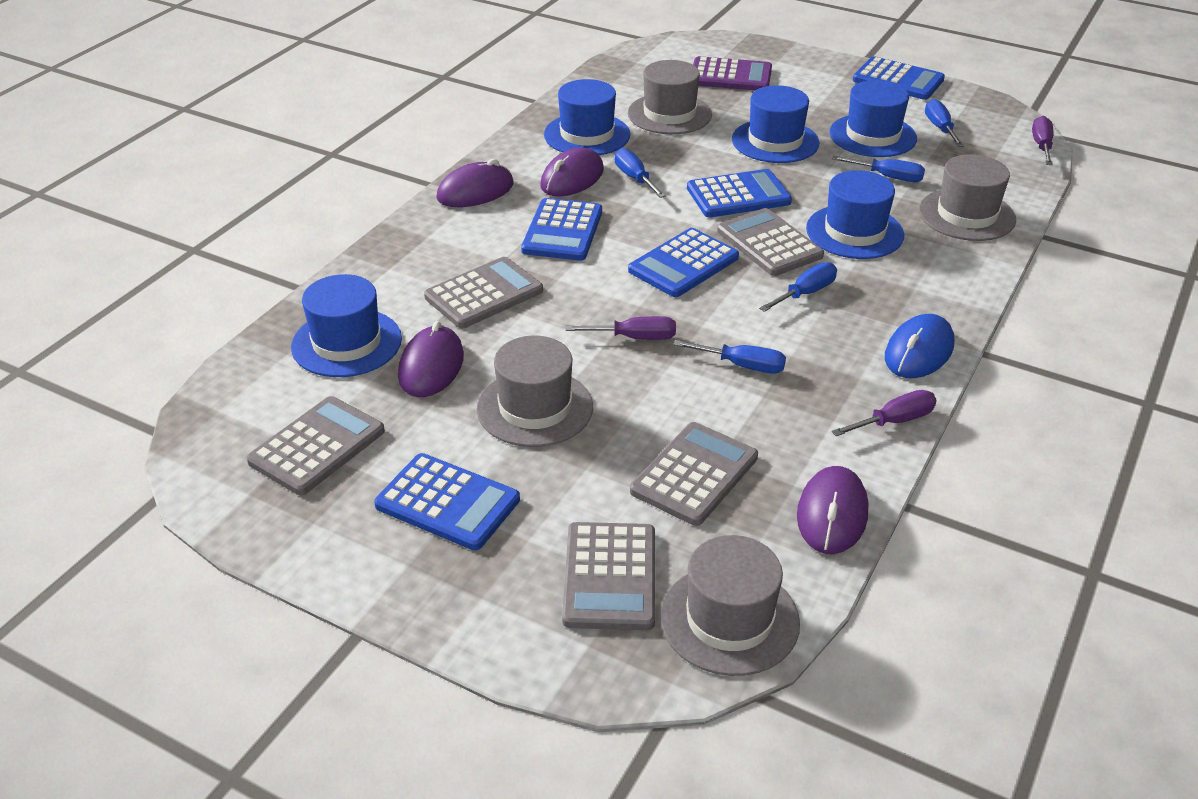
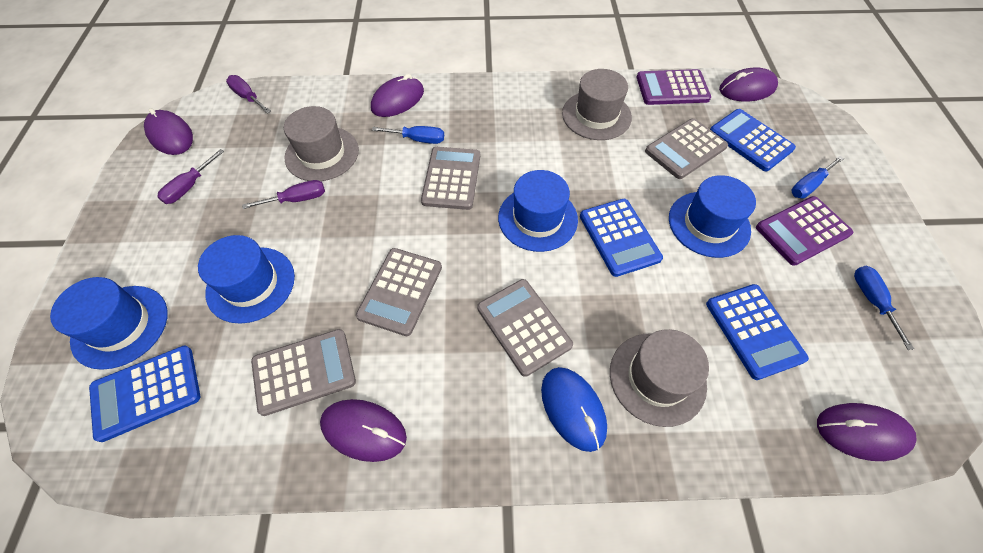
blue calculator: [374,453,520,550] [521,198,602,261] [628,228,739,297] [687,169,792,218] [853,56,945,100] = 5 -> [89,345,200,442] [580,199,663,277] [706,284,809,380] [710,109,796,171] = 4
blue hat: [291,274,402,377] [544,79,630,155] [732,85,819,163] [806,170,904,259] [829,80,917,157] = 5 -> [50,277,168,370] [198,235,295,324] [498,170,578,252] [669,175,756,258] = 4
blue screwdriver: [615,148,666,198] [673,340,786,373] [759,262,837,312] [832,156,925,182] [925,99,964,147] = 5 -> [372,126,444,144] [791,156,844,198] [854,266,914,350] = 3
grey hat: [477,336,593,447] [628,60,712,134] [660,535,800,676] [919,154,1016,241] = 4 -> [284,106,359,181] [562,69,632,140] [610,329,709,427] = 3
purple calculator: [693,56,772,90] = 1 -> [637,69,711,105] [756,196,853,266] = 2
purple mouse: [398,321,464,397] [436,159,514,207] [541,148,604,196] [797,466,868,554] = 4 -> [144,108,193,155] [320,399,407,462] [371,74,424,117] [719,68,778,102] [817,403,917,461] = 5

